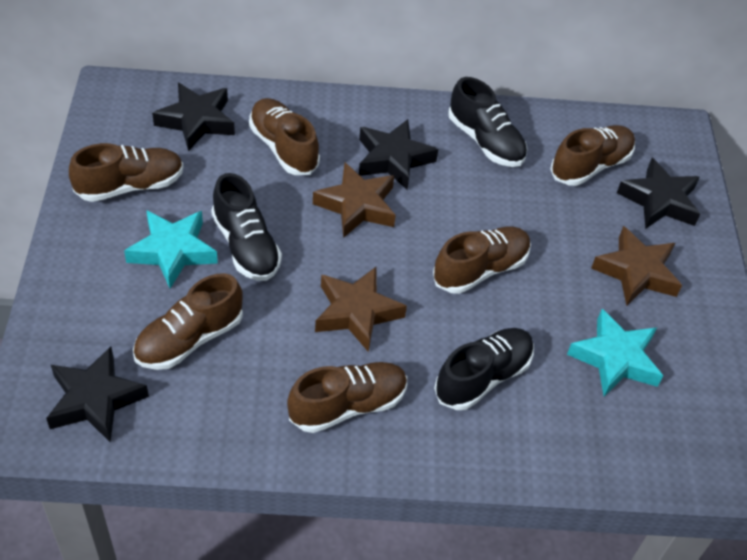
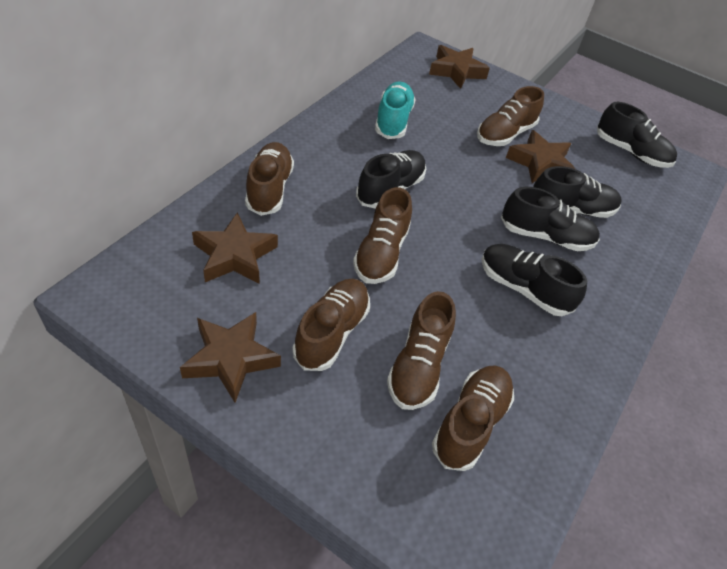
black shoe: [211,173,282,281] [434,328,534,410] [448,77,527,167] = 3 -> [356,150,426,209] [482,244,587,316] [501,187,600,251] [533,166,622,218] [597,102,677,168] = 5
black star: [46,346,149,442] [152,83,235,151] [359,119,438,190] [617,158,700,229] = 4 -> none = 0
brown star: [313,163,396,238] [315,267,407,352] [591,226,682,306] = 3 -> [180,312,281,403] [192,213,278,284] [429,45,490,89] [506,130,575,183] = 4
turquoise shoe: none = 0 -> [375,82,416,139] = 1
turquoise star: [124,210,218,288] [567,309,663,397] = 2 -> none = 0

